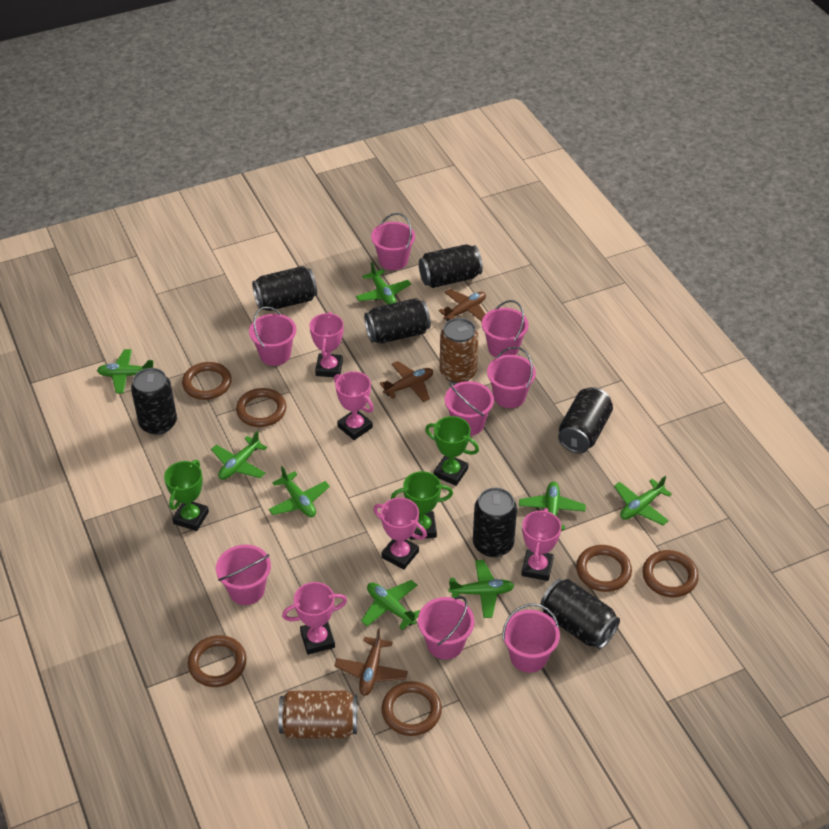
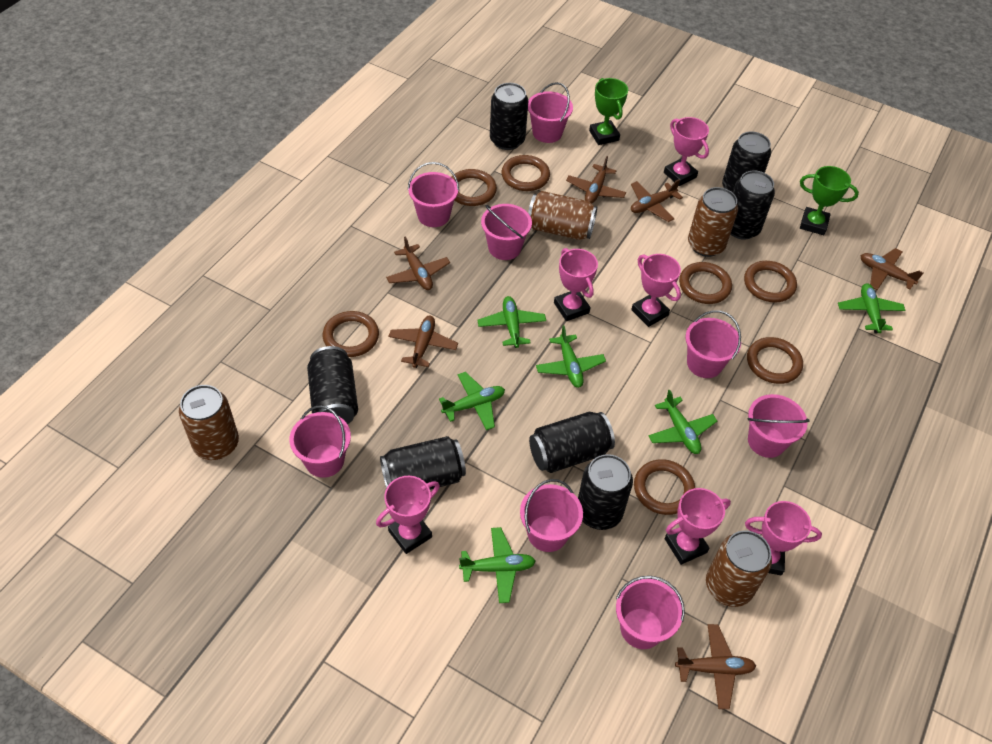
brown can: [279,691,357,739] [440,318,478,383] = 2 -> [179,385,239,460] [528,191,597,240] [688,187,738,257] [706,530,772,607] = 4
brown plane: [335,628,408,696] [380,361,433,402] [439,289,486,321] = 3 -> [386,236,450,290] [389,316,458,368] [566,156,626,204] [631,179,683,222] [675,624,756,709] [861,248,923,290] = 6
brown ring: [182,362,232,400] [188,635,247,687] [236,388,286,427] [382,681,442,736] [576,545,632,592] [642,550,699,597] = 6 -> [323,311,379,357] [452,169,497,206] [502,155,550,191] [634,459,695,515] [679,262,732,304] [744,261,797,302] [747,337,803,384] = 7
green plane: [97,349,154,394] [211,431,267,480] [268,466,330,517] [356,262,411,304] [361,580,420,630] [448,560,514,618] [519,482,586,530] [614,476,672,525] = 8 -> [439,372,505,430] [459,527,536,603] [478,296,546,348] [536,325,606,388] [648,390,717,454] [838,283,905,333] = 6
green trophy: [164,460,209,531] [391,471,453,540] [425,416,479,486] = 3 -> [589,78,628,145] [800,166,859,235] = 2
pink trophy: [282,582,347,655] [309,312,344,377] [334,371,374,440] [373,498,427,570] [521,508,561,581] = 5 -> [376,476,440,554] [554,248,598,321] [631,254,681,327] [664,117,709,186] [665,488,731,565] [745,501,822,575] = 6

